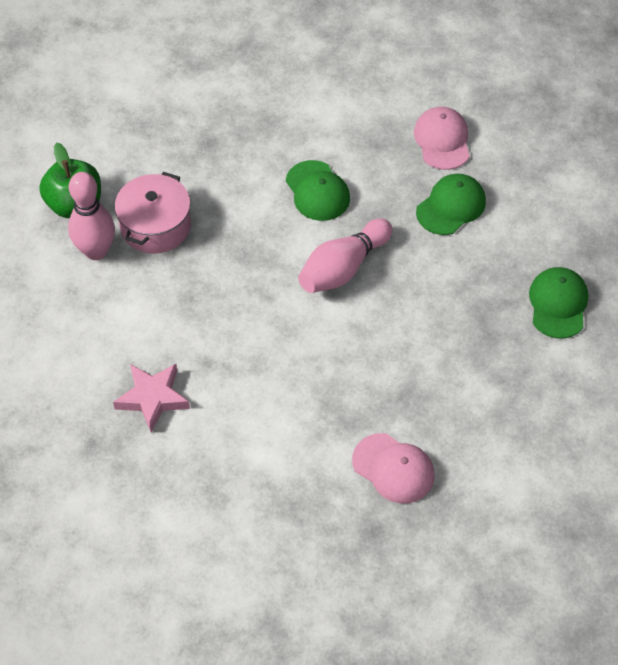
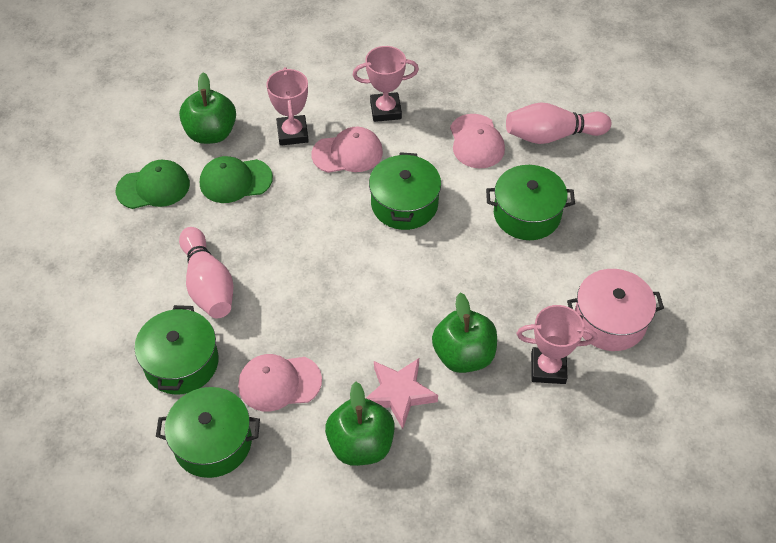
green apple: [39,143,101,218] = 1 -> [179,72,236,144] [325,382,395,466] [432,293,497,373] = 3
green cap: [286,160,350,221] [416,174,486,235] [529,267,588,339] = 3 -> [116,160,190,209] [200,156,273,203] = 2
green pot: none = 0 -> [134,305,219,395] [156,387,260,478] [369,152,441,230] [486,165,575,240] = 4
pink cap: [352,433,435,503] [414,107,470,170] = 2 -> [238,354,322,412] [311,127,383,173] [450,114,505,168] = 3
pink trophy: none = 0 -> [266,67,309,146] [353,46,419,122] [516,305,597,384] = 3

